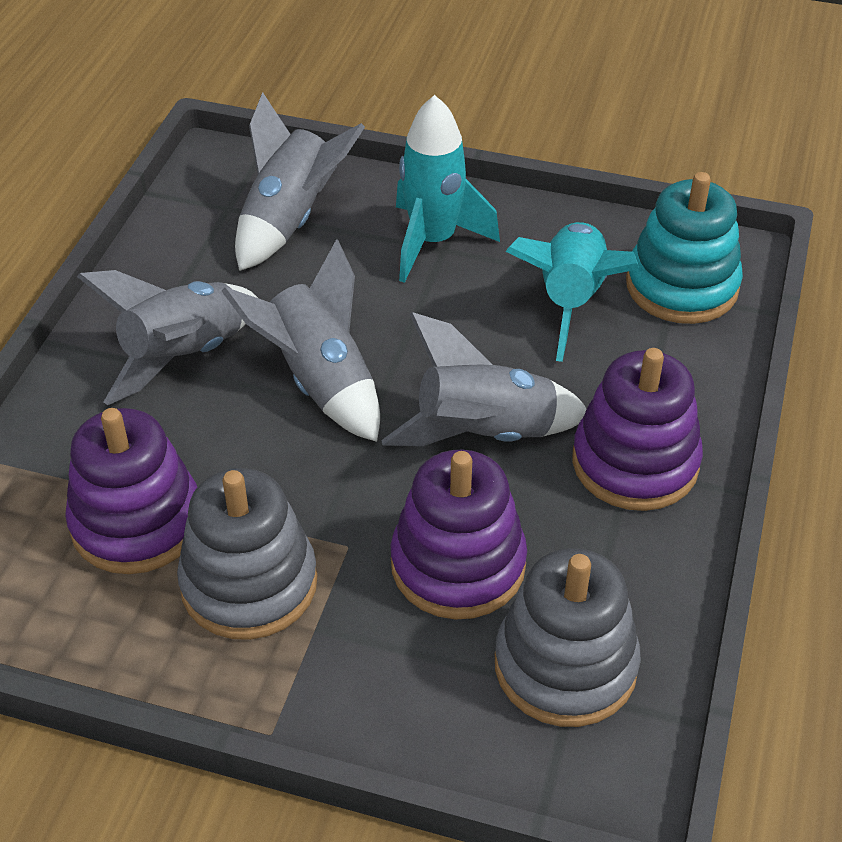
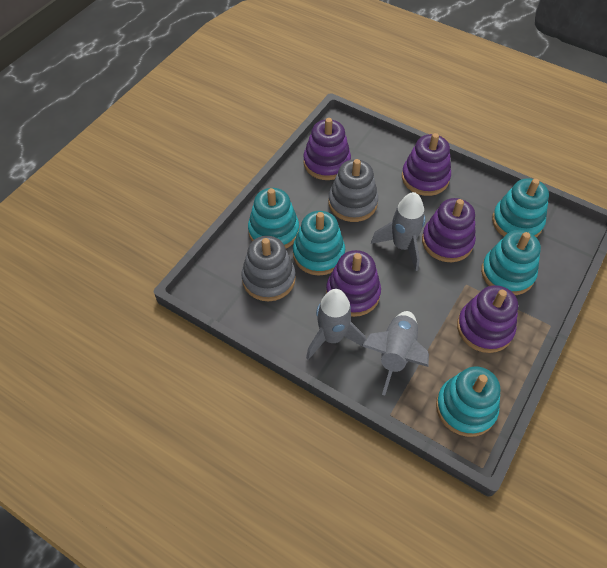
grey rocket: [77,270,258,405] [222,239,380,442] [235,92,365,271] [381,312,587,446] = 4 -> [306,289,366,360] [362,311,429,396] [371,192,425,271] = 3
purple stacking toy: [65,408,197,574] [391,450,527,620] [572,348,703,511] = 3 -> [303,118,351,180] [326,250,381,317] [402,133,451,196] [422,198,476,262] [457,285,518,353] = 5
turquoise rocket: [396,95,500,283] [505,222,639,362] = 2 -> none = 0
turquoise stacking toy: [626,172,743,324] = 1 -> [248,188,299,248] [293,211,345,276] [436,367,500,437] [481,230,541,295] [492,178,549,237] = 5

